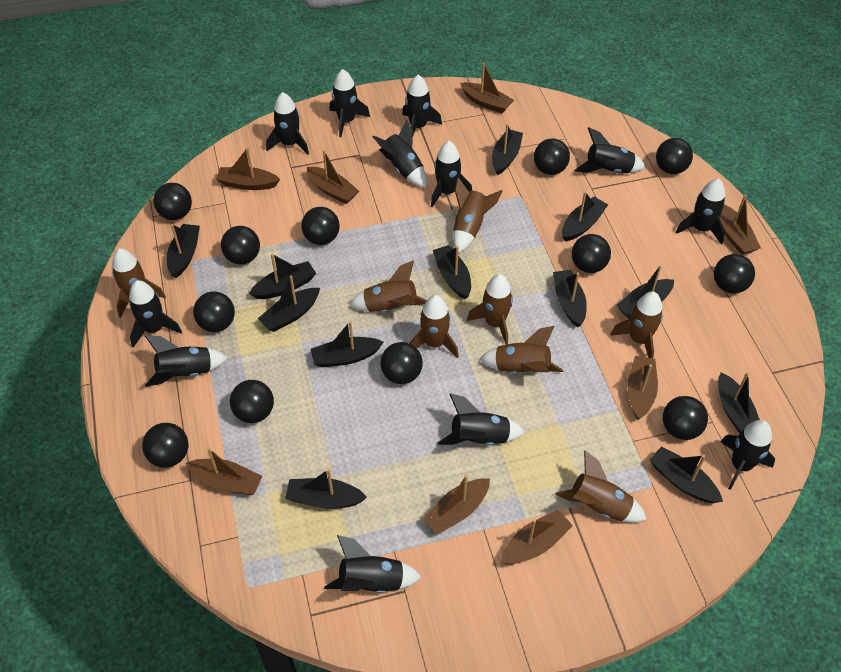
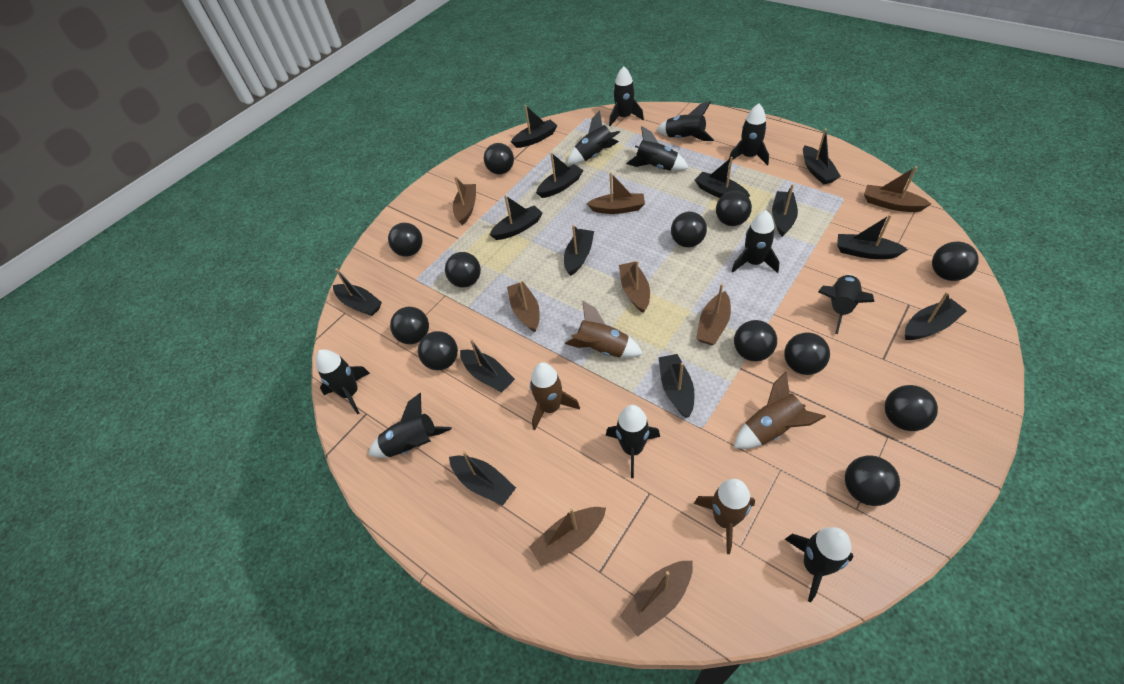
black boat: [167,224,200,278] [249,254,316,299] [258,275,320,332] [285,469,367,509] [311,321,384,367] [433,245,471,299] [492,124,523,175] [553,270,587,327] [562,192,608,241] [616,265,674,319] [650,446,723,503] [718,372,760,434] = 12 -> [333,268,382,316] [449,451,516,505] [460,339,515,393] [489,195,543,240] [511,105,557,148] [536,153,583,198] [564,225,594,276] [658,354,695,418] [695,157,750,198] [772,184,798,237] [803,129,841,185] [837,214,908,259] [905,292,967,340] = 13
black rocket: [129,280,182,348] [145,335,228,387] [266,92,309,155] [324,535,421,593] [330,69,370,137] [373,120,427,188] [402,75,442,135] [431,141,472,207] [438,393,525,445] [575,127,646,173] [676,178,725,245] [721,420,775,490] = 12 -> [316,349,370,414] [368,393,452,458] [567,111,620,165] [606,405,660,478] [609,66,644,126] [626,126,689,171] [656,101,714,141] [729,103,769,166] [732,210,780,273] [785,527,854,602] [818,275,875,334] = 11
brown rocket: [112,248,166,318] [349,260,427,312] [409,295,459,358] [453,177,502,253] [467,274,513,345] [480,326,563,373] [555,450,647,523] [610,291,663,358] = 8 -> [530,362,580,430] [565,301,643,358] [694,479,755,554] [734,372,826,449] = 4

